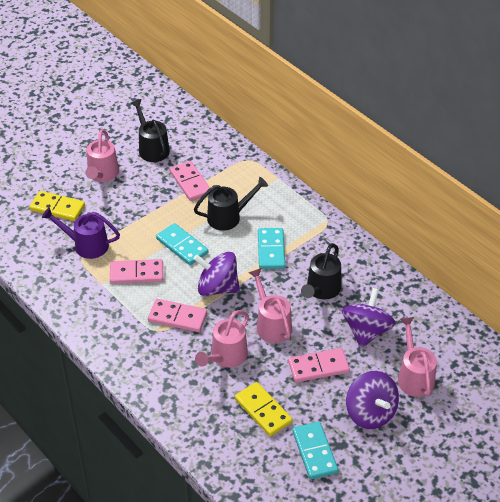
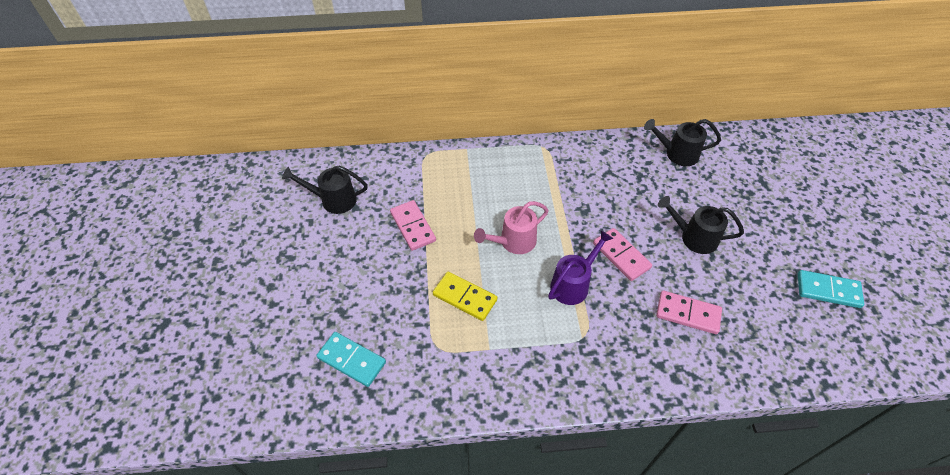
pink domino: [110,259,163,284] [148,299,207,332] [170,161,210,201] [288,348,350,382] = 4 -> [390,200,436,251] [593,228,652,281] [656,291,722,334] = 3
pink watering can: [85,129,119,182] [195,310,249,367] [248,268,292,343] [398,317,437,397] = 4 -> [474,201,549,254] = 1
purple spinning top: [194,252,240,296] [342,288,396,348] [346,371,399,429] = 3 -> none = 0
turquoise domino: [156,223,208,265] [258,228,285,269] [292,422,338,479] = 3 -> [316,332,386,387] [798,270,864,308] = 2
yellow domino: [30,191,85,221] [235,382,292,436] = 2 -> [433,272,497,321] = 1

